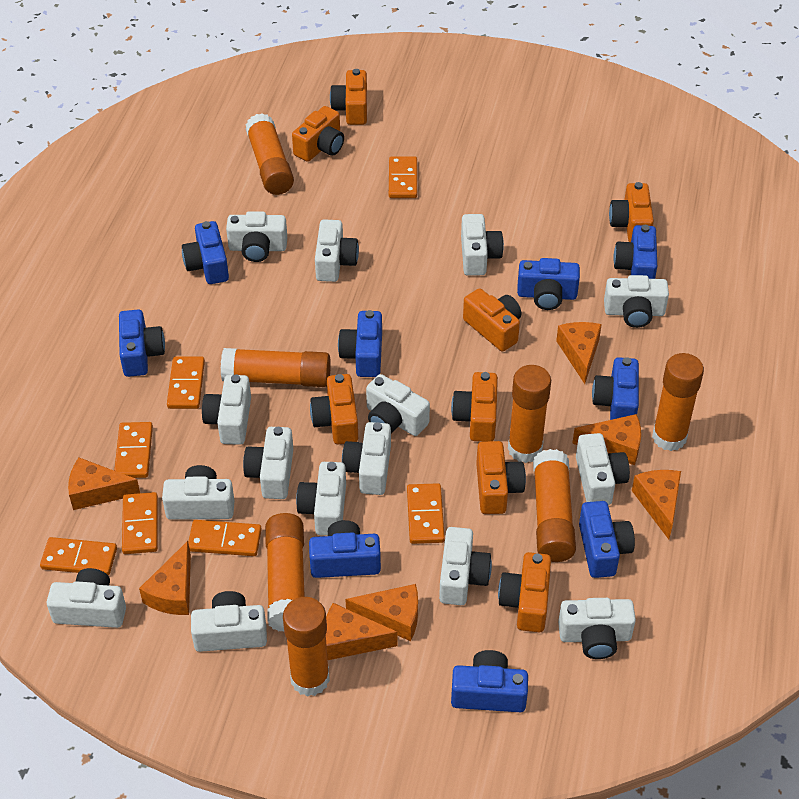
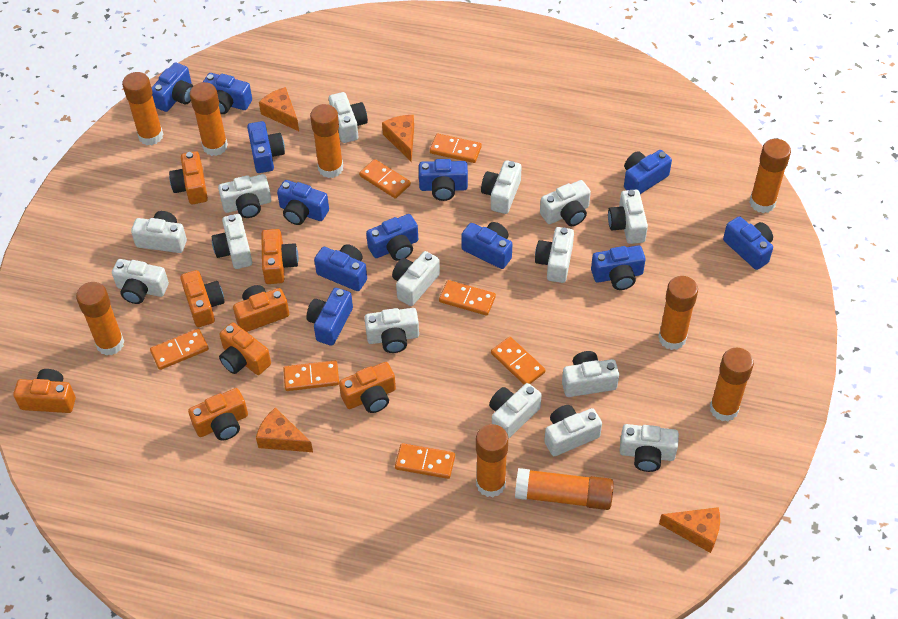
blue camera: [119,309,165,377] [182,221,229,284] [309,520,381,578] [338,310,382,377] [451,650,528,712] [517,258,580,310] [579,501,635,578] [592,357,639,420] [613,225,657,279] = 9 -> [152,62,193,112] [203,73,252,114] [247,121,285,173] [277,180,329,225] [306,288,353,346] [314,244,367,291] [366,214,418,261] [419,159,468,201] [461,222,512,269] [591,245,646,290] [624,150,672,194] [723,216,773,270] = 12
orange cheese: [68,458,140,510] [139,541,191,615] [326,603,397,660] [345,584,418,641] [556,322,602,384] [572,414,641,465] [632,470,681,539] = 7 -> [256,408,313,452] [259,87,299,131] [382,115,414,162] [659,507,720,553] = 4
orange glue stick: [221,348,331,387] [245,113,294,195] [265,513,305,632] [283,597,330,697] [508,365,551,463] [533,449,576,562] [652,353,704,451] = 7 -> [76,282,124,355] [122,72,164,145] [190,82,228,156] [310,104,343,178] [476,424,508,497] [515,468,614,510] [658,276,698,350] [710,347,754,421] [749,139,791,213] = 9

